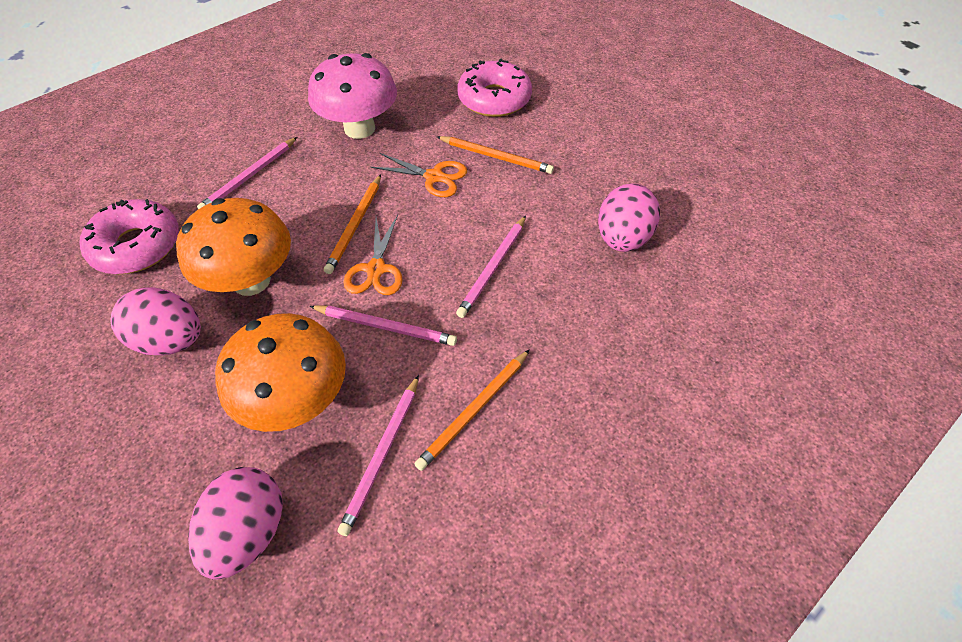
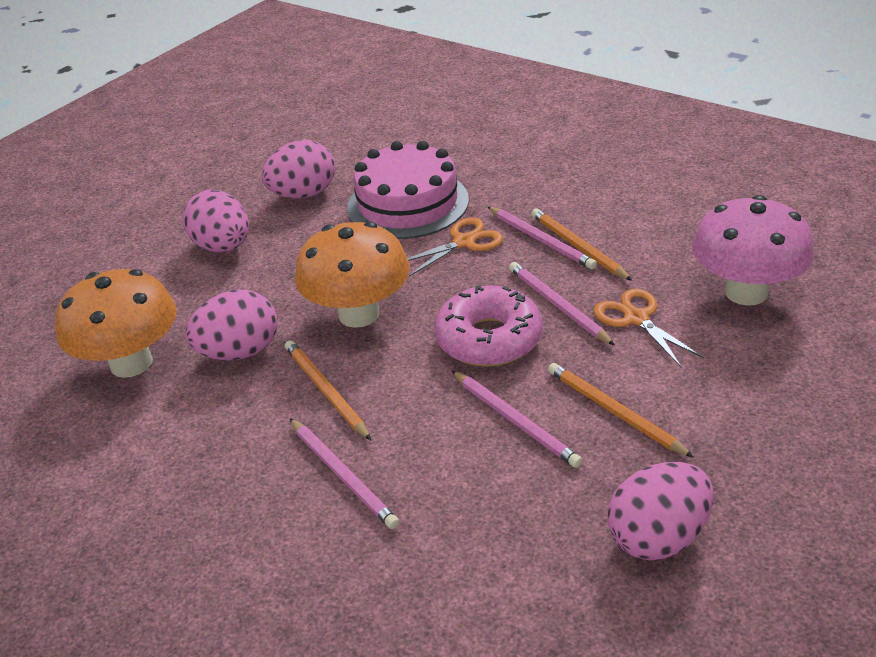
pink cake: none = 0 -> [347,141,469,239] = 1
pink donut: [79,199,179,274] [457,58,532,117] = 2 -> [434,285,543,367] = 1
pink egg: [110,287,201,355] [188,467,283,580] [598,183,660,252] = 3 -> [183,190,249,252] [185,290,278,361] [262,140,335,198] [607,462,713,560] = 4

